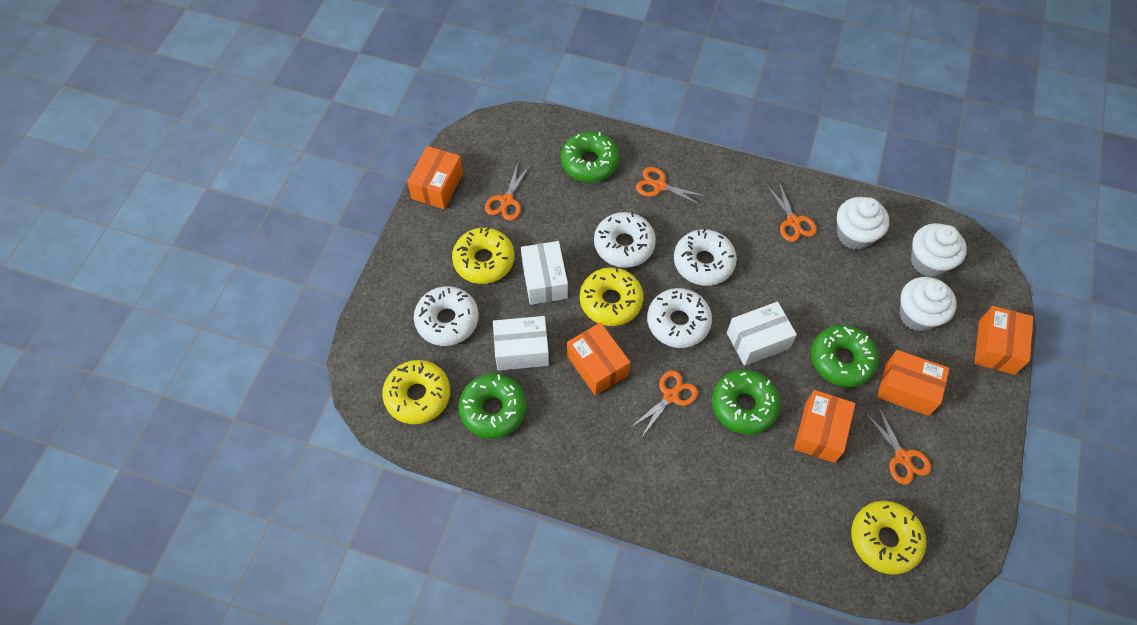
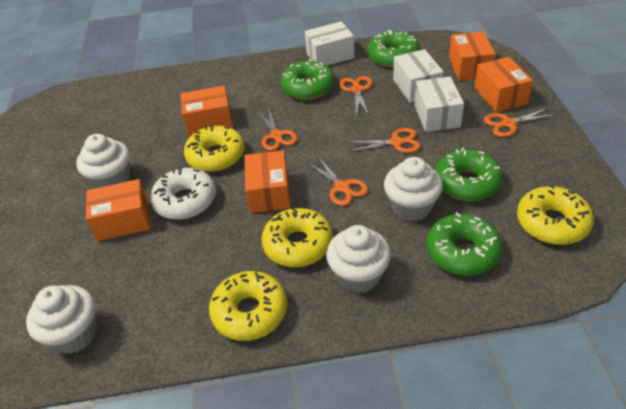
white cupcake: [837,197,889,250] [899,277,957,332] [911,223,967,277] = 3 -> [26,285,97,354] [76,134,130,188] [326,225,391,293] [384,157,443,222] = 4
white donut: [414,286,479,346] [594,212,656,268] [647,288,712,348] [674,229,737,286] = 4 -> [150,167,216,220] = 1

